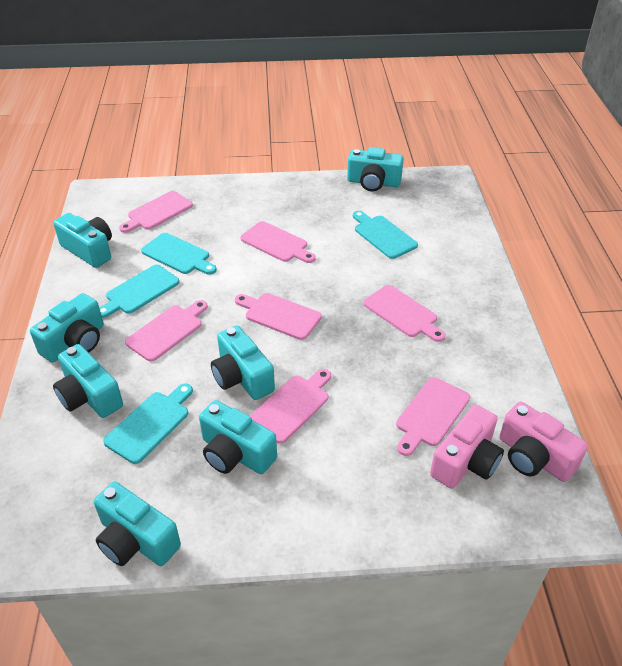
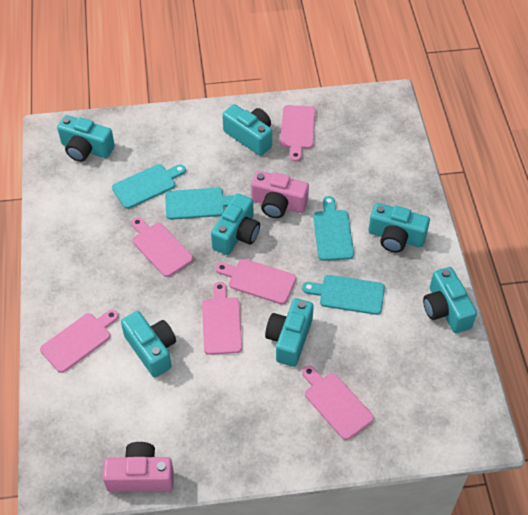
pink cutting board: [119,191,193,233] [125,300,208,362] [235,293,322,340] [240,221,316,263] [250,369,331,444] [363,285,446,342] [396,377,470,456] = 7 -> [40,310,119,373] [131,217,193,277] [202,282,242,355] [216,259,296,304] [280,105,315,162] [302,366,374,440] = 6

